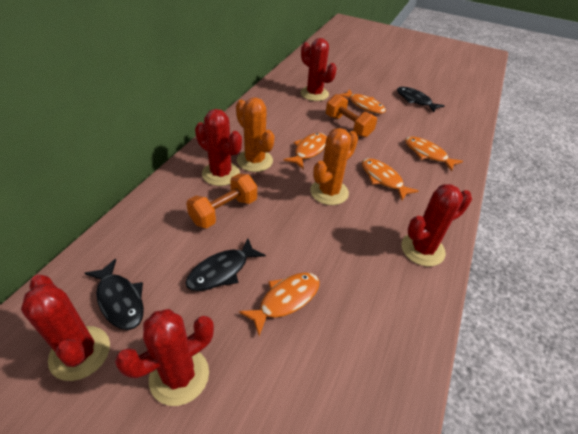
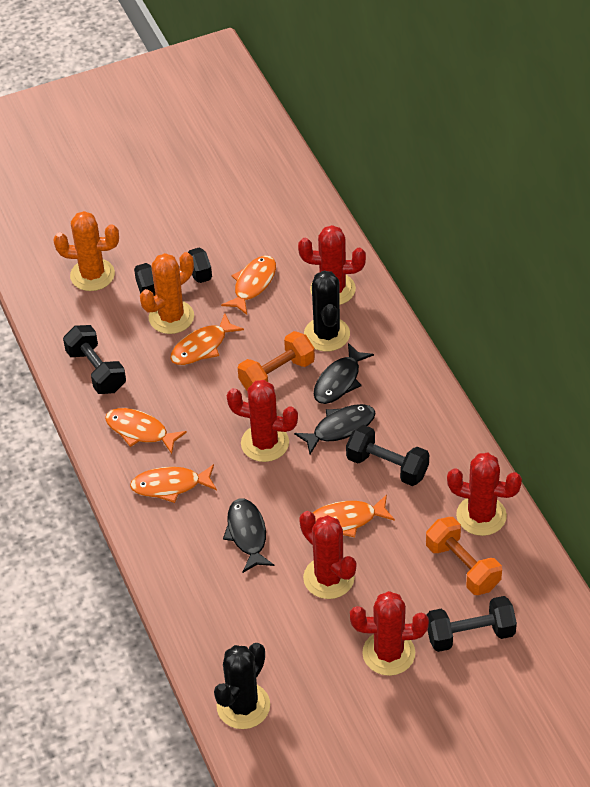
black cactus: none = 0 -> [214,643,270,729] [304,271,350,352] = 2
black dumbbell: none = 0 -> [63,325,126,394] [134,248,212,296] [346,425,429,486] [427,596,517,652] = 4

